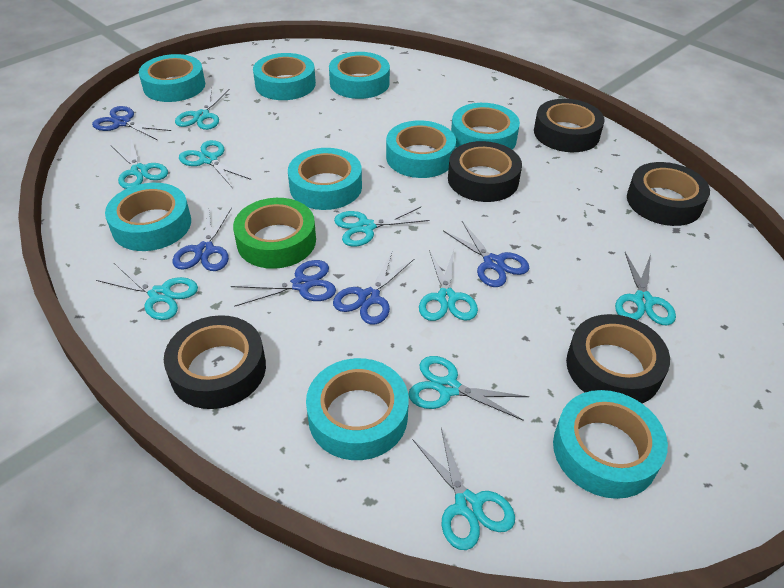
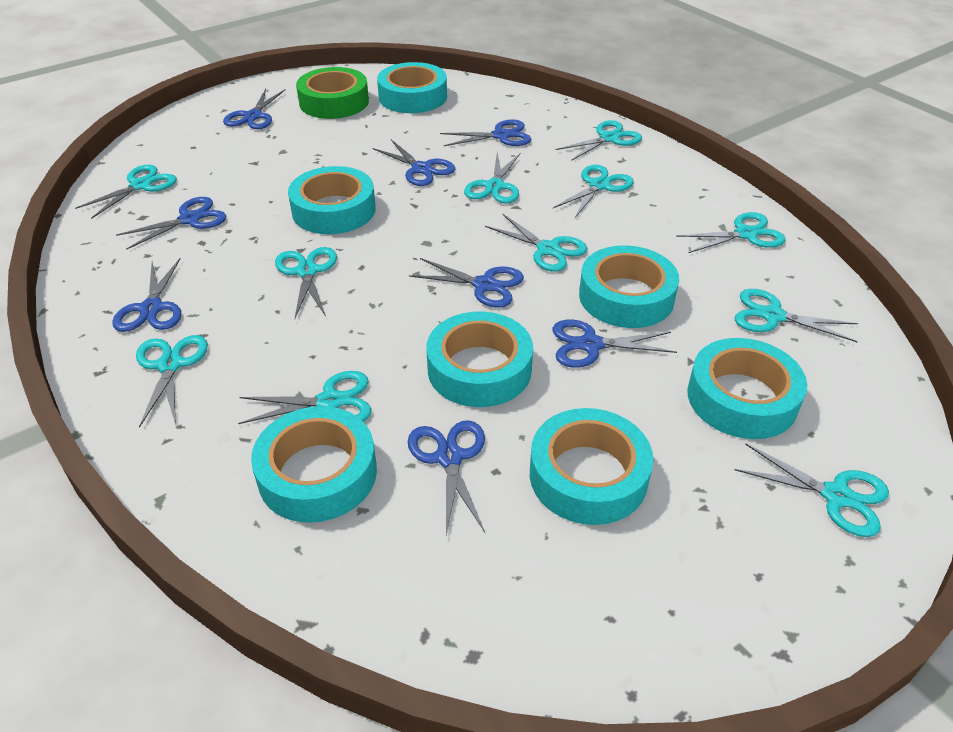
black tape: [164,315,266,409] [448,141,522,202] [534,99,605,152] [566,314,670,404] [627,162,710,226] = 5 -> none = 0
blue scissors: [92,106,171,140] [173,208,232,271] [231,260,336,307] [333,252,414,325] [443,221,529,287] = 5 -> [112,258,181,332] [116,197,227,250] [223,89,286,129] [372,139,455,186] [407,420,485,535] [409,258,524,308] [440,119,532,146] [553,320,677,368] = 8
turquoise scissors: [96,263,198,320] [111,139,168,189] [175,88,230,130] [179,140,251,187] [334,207,429,247] [408,356,529,420] [413,428,515,550] [419,250,478,321] [615,252,676,326] = 9 -> [75,165,177,219] [136,335,208,428] [238,371,371,424] [275,247,337,318] [464,153,520,204] [485,214,587,272] [553,165,634,218] [556,120,642,161] [676,212,786,253] [734,443,889,537] [735,289,858,342] = 11
turquoise tape: [105,183,191,251] [139,54,205,102] [253,53,316,100] [288,148,362,210] [306,358,409,460] [329,52,390,99] [386,120,456,178] [451,103,520,149] [553,390,668,499] = 9 -> [251,406,377,523] [288,166,376,234] [377,62,447,113] [426,311,533,407] [530,408,653,525] [579,245,679,328] [687,338,807,439] = 7

